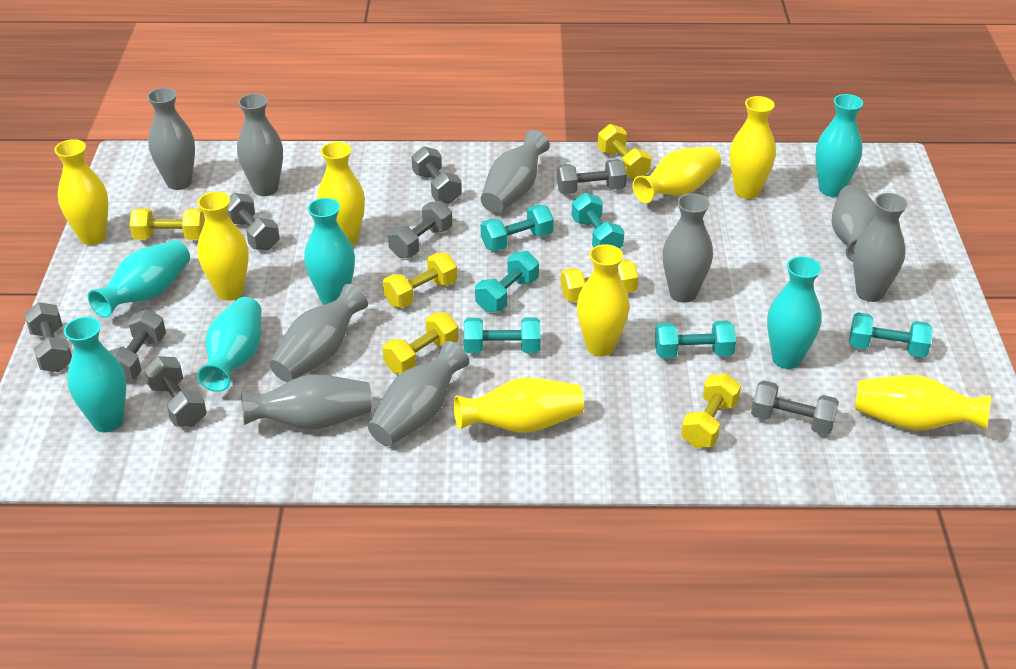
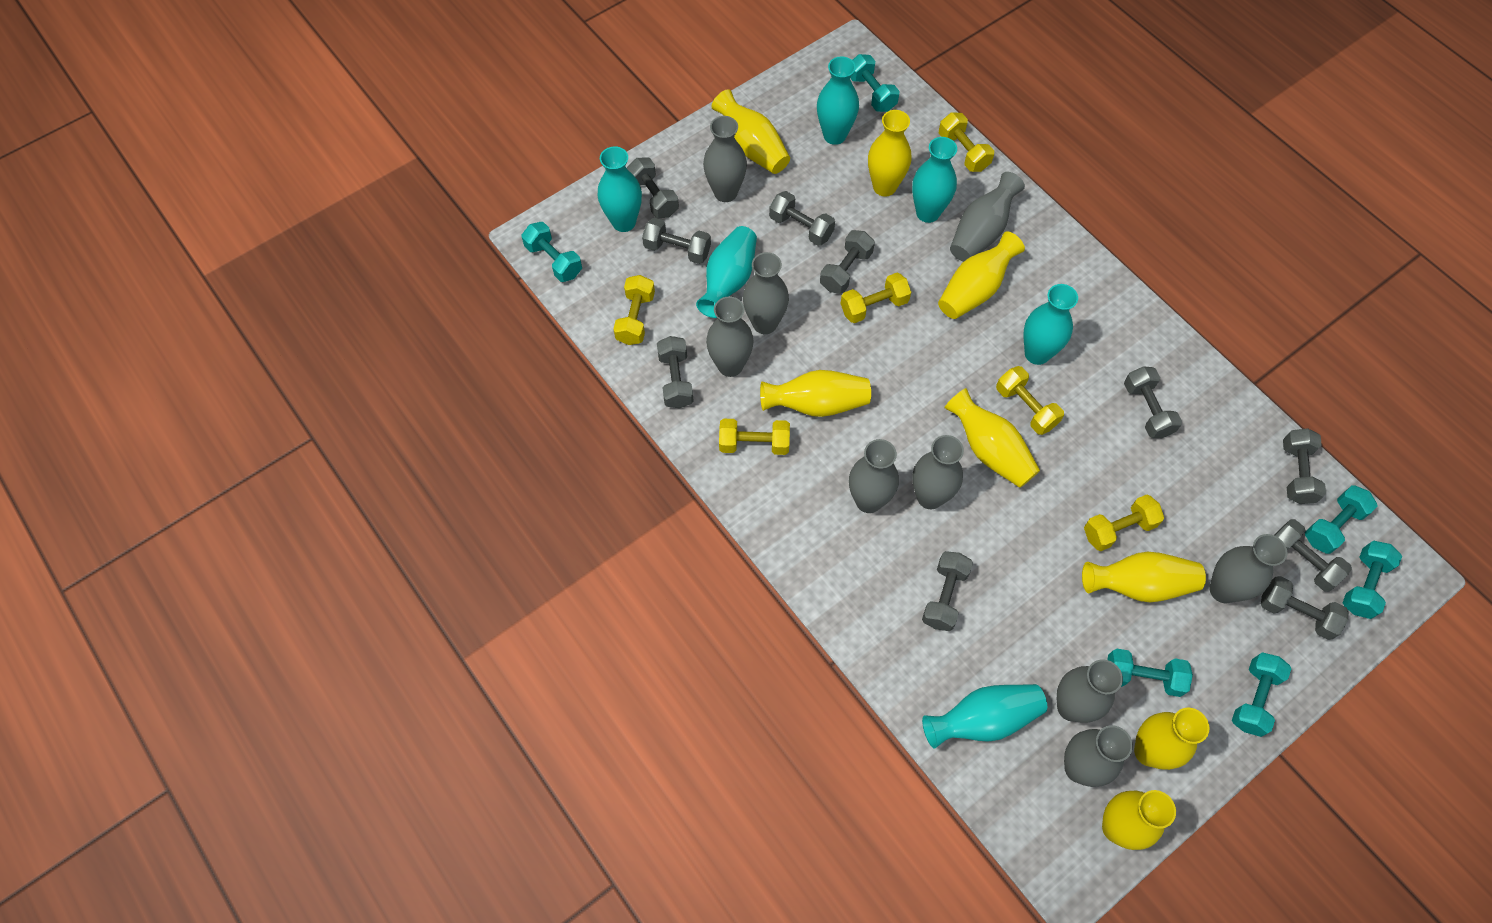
grey dumbbell: [24,302,72,372] [109,309,166,382] [144,356,207,427] [227,193,280,250] [388,201,452,258] [411,146,462,204] [557,159,627,194] [751,380,839,435] = 8 -> [627,157,679,218] [642,218,711,264] [657,336,694,409] [769,191,835,246] [820,230,875,294] [922,551,973,631] [1124,366,1182,438] [1261,576,1348,640] [1274,519,1352,592] [1283,428,1326,504] = 10

